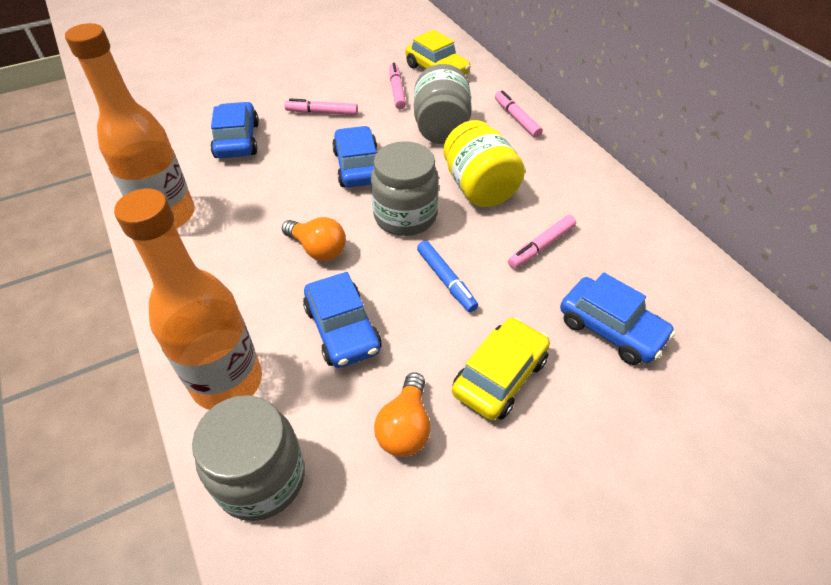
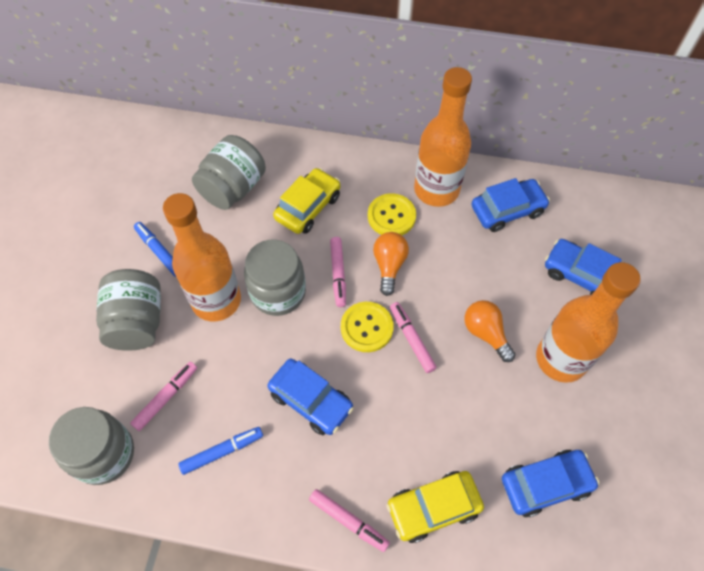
blue marker: [417,241,478,312] = 1 -> [134,222,176,277] [178,427,263,475] = 2
grey jar: [192,395,305,521] [371,141,439,236] [414,64,472,144] = 3 -> [49,407,134,485] [96,269,161,351] [192,135,266,210] [244,240,306,316] = 4
orange bottle: [65,23,195,229] [114,189,262,410] = 2 -> [163,193,241,321] [414,67,472,207] [536,262,641,383] = 3
yellow button: none = 0 -> [341,302,394,352] [368,193,416,235] = 2
yellow jar: [443,120,525,207] = 1 -> none = 0

